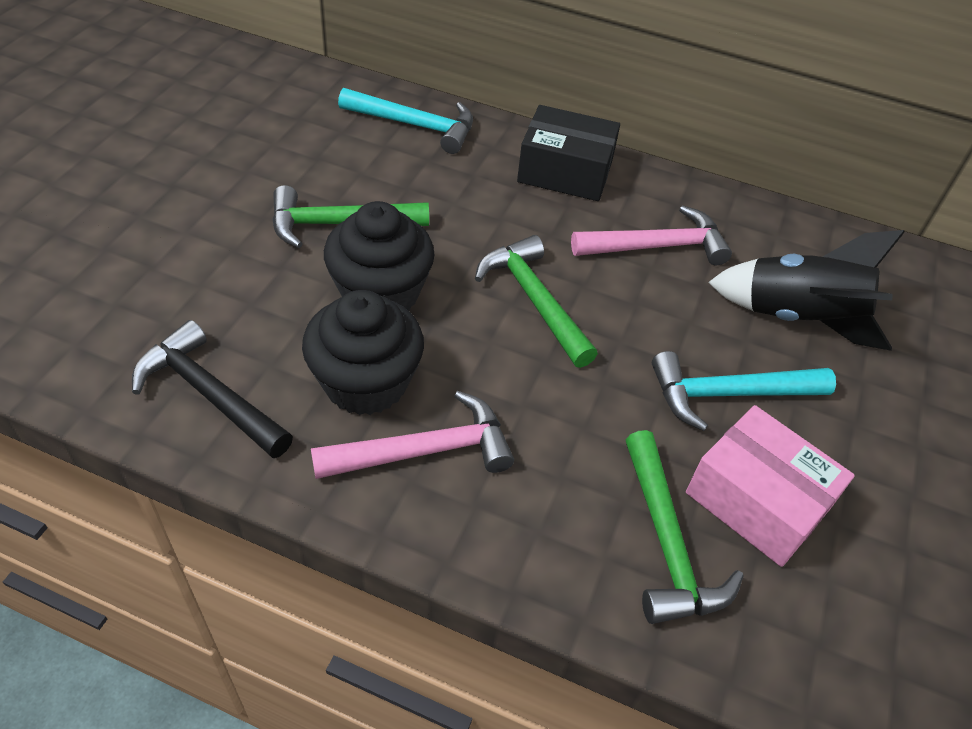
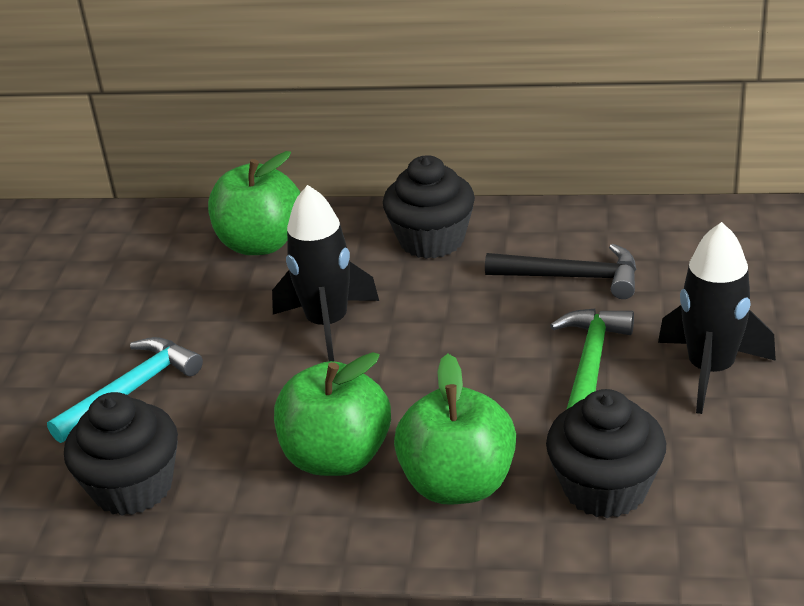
black box: [517,105,620,201] = 1 -> none = 0
black cupcake: [302,290,424,415] [324,201,435,311] = 2 -> [64,392,178,516] [383,155,475,259] [546,389,666,518] = 3
black rocket: [708,230,904,351] = 1 -> [272,185,379,361] [658,222,776,414] = 2
green apple: none = 0 -> [208,151,300,255] [274,352,391,476] [394,354,516,504] = 3
green hammer: [272,185,429,248] [475,235,598,368] [626,430,744,624] = 3 -> [550,309,634,410] = 1
pink box: [686,405,855,567] = 1 -> none = 0
pink hammer: [311,391,514,479] [571,205,732,265] = 2 -> none = 0
turquoise hammer: [338,88,473,154] [652,351,836,431] = 2 -> [47,337,203,443] = 1

